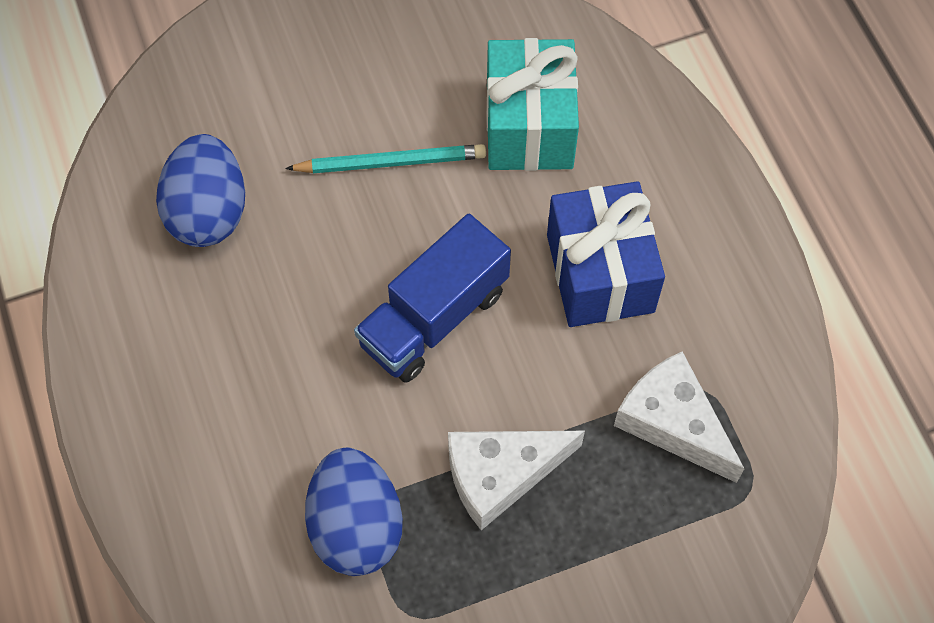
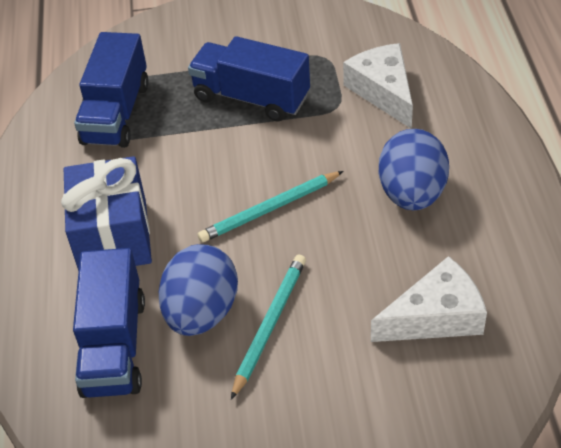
blue truck: [354,214,511,383] = 1 -> [73,248,145,398] [74,32,149,148] [188,36,310,122] = 3
turquoise gift: [486,38,579,171] = 1 -> none = 0
turquoise pencil: [285,144,486,173] = 1 -> [198,171,343,242] [231,254,306,400] = 2

